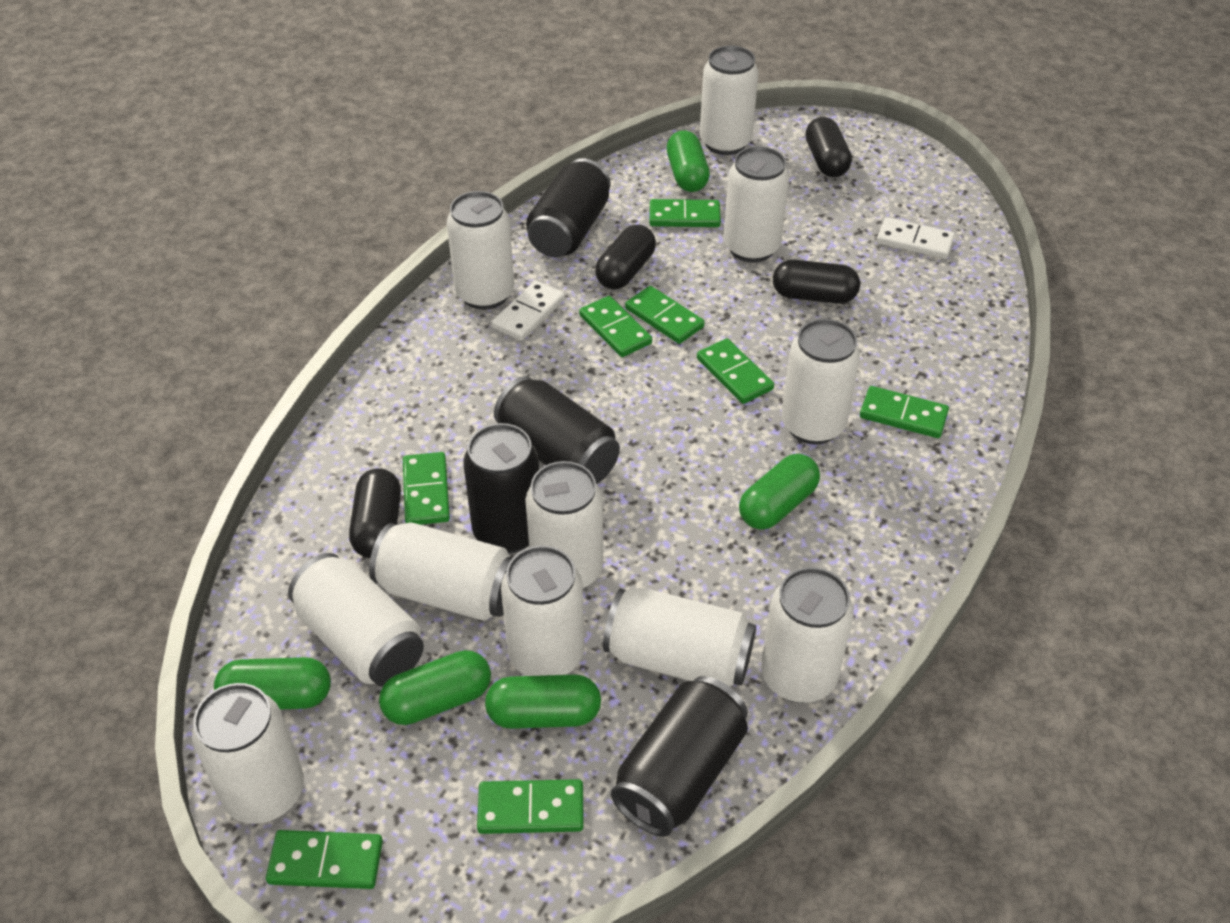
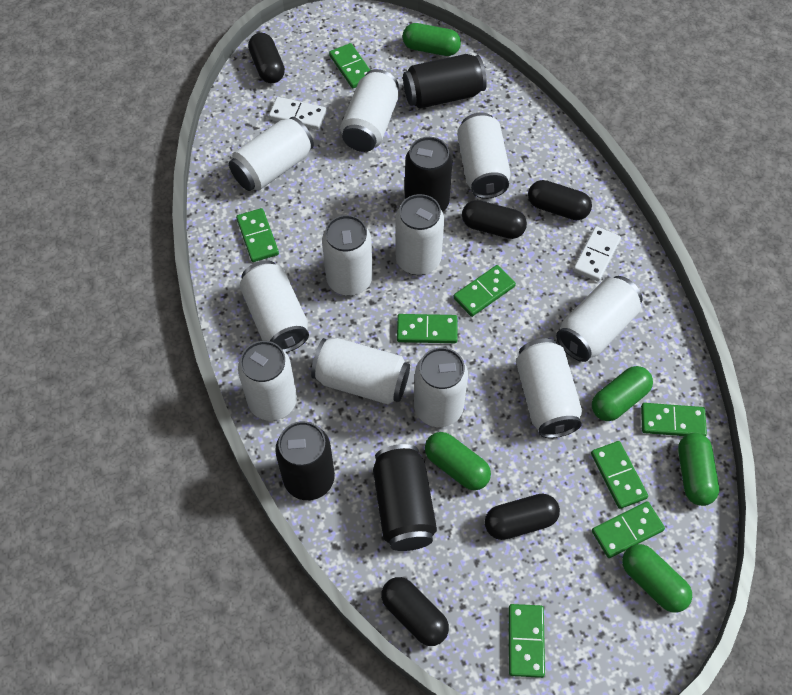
black capsule: [349,468,401,558] [595,224,656,290] [773,260,860,304] [805,117,852,177] = 4 -> [248,33,285,83] [381,577,449,646] [462,200,527,239] [485,494,560,540] [528,180,592,220] = 5

